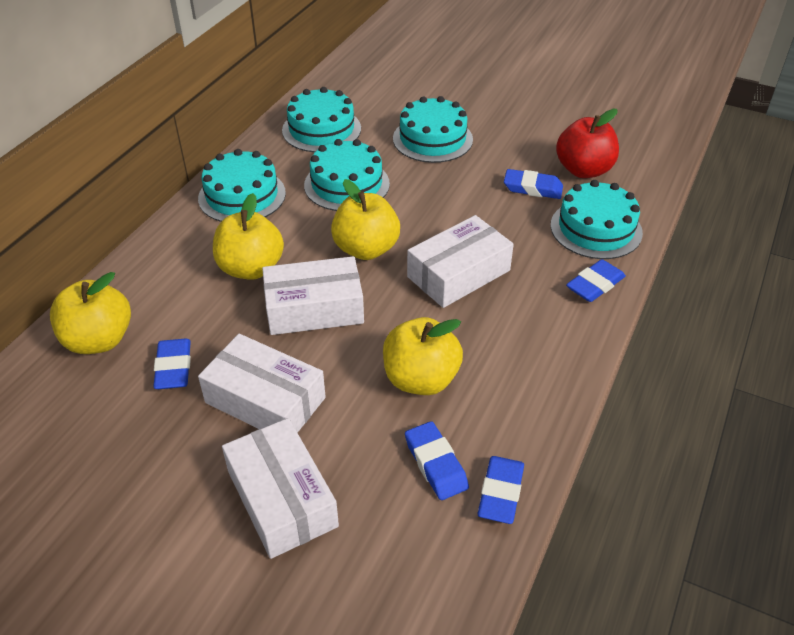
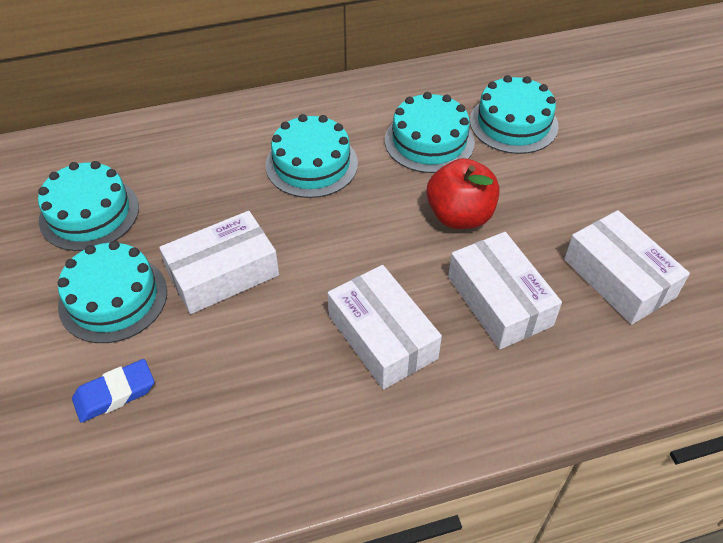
blue eraser: [153,338,191,389] [405,421,469,500] [478,456,524,524] [504,169,563,199] [566,259,626,302] = 5 -> [72,359,154,423] = 1
yellow apple: [50,272,131,354] [213,193,284,280] [331,179,400,260] [383,317,463,395] = 4 -> none = 0

